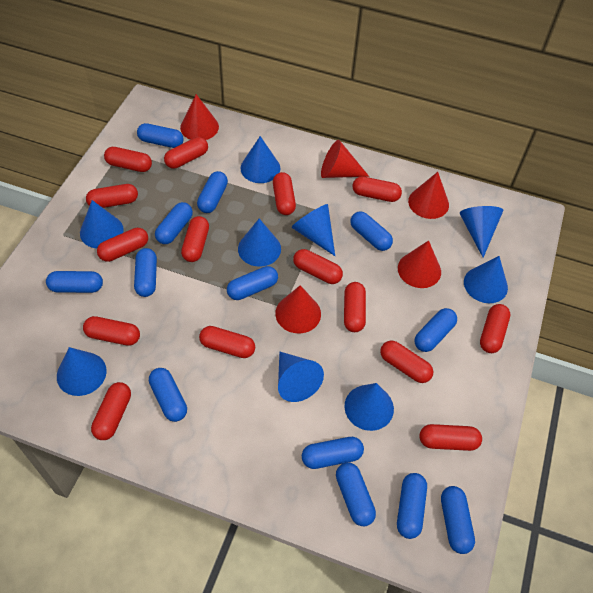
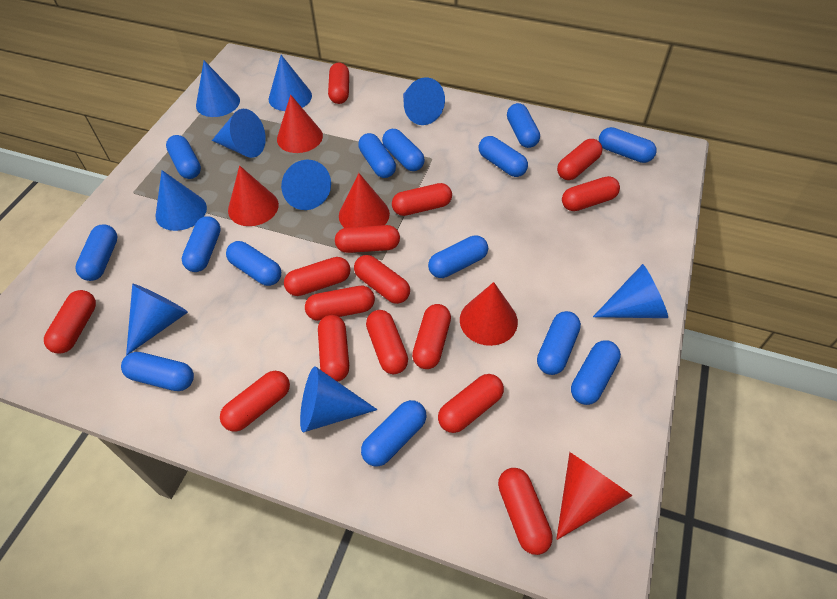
blue capsule: [46,271,103,293] [134,248,157,297] [137,123,184,148] [149,368,187,422] [155,202,193,244] [197,171,228,213] [227,266,278,300] [302,437,364,469] [336,463,376,526] [350,211,393,251] [397,473,427,539] [414,308,457,352] [441,486,475,554] = 13 -> [75,224,118,281] [121,352,194,391] [166,135,201,179] [182,216,221,272] [226,241,281,286] [358,133,396,178] [361,400,426,466] [382,129,425,171] [428,235,488,278] [479,136,528,177] [507,103,540,148] [537,311,581,375] [571,340,621,405] [599,127,657,163] = 14

